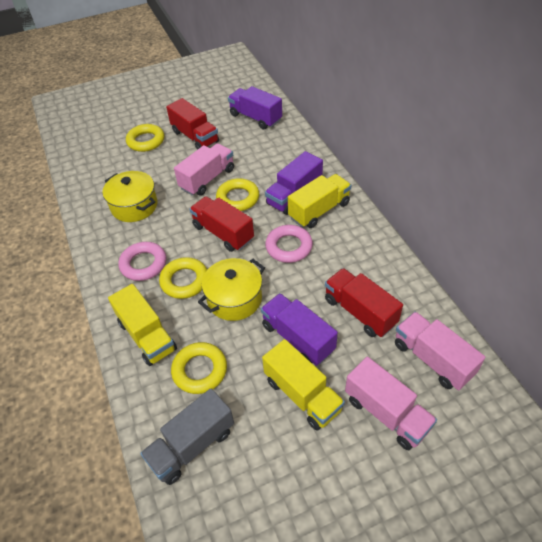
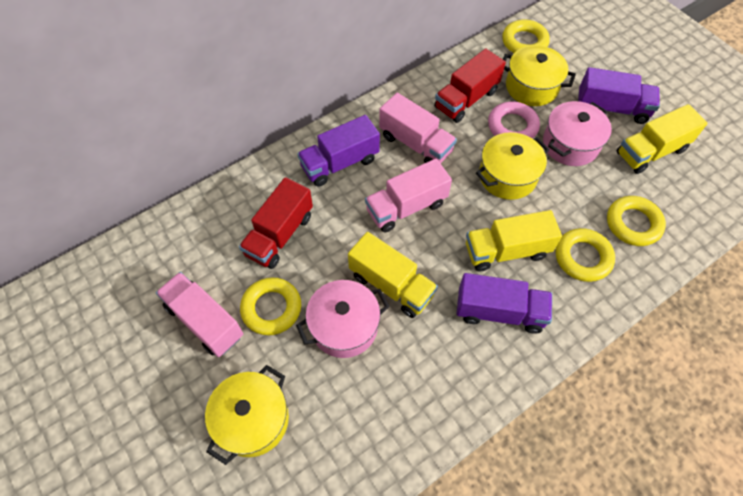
grey truck: [140,388,234,485] = 1 -> none = 0
pink pot: none = 0 -> [296,280,390,358] [543,101,612,166] = 2
pink ring: [118,242,166,281] [265,225,313,263] = 2 -> [488,101,540,139] = 1
red truck: [166,98,219,150] [189,196,254,252] [325,268,403,337] = 3 -> [239,177,313,269] [434,48,506,123] = 2
yellow pot: [103,171,157,222] [198,258,265,321] = 2 -> [205,365,289,465] [476,132,550,200] [503,45,576,106] = 3

